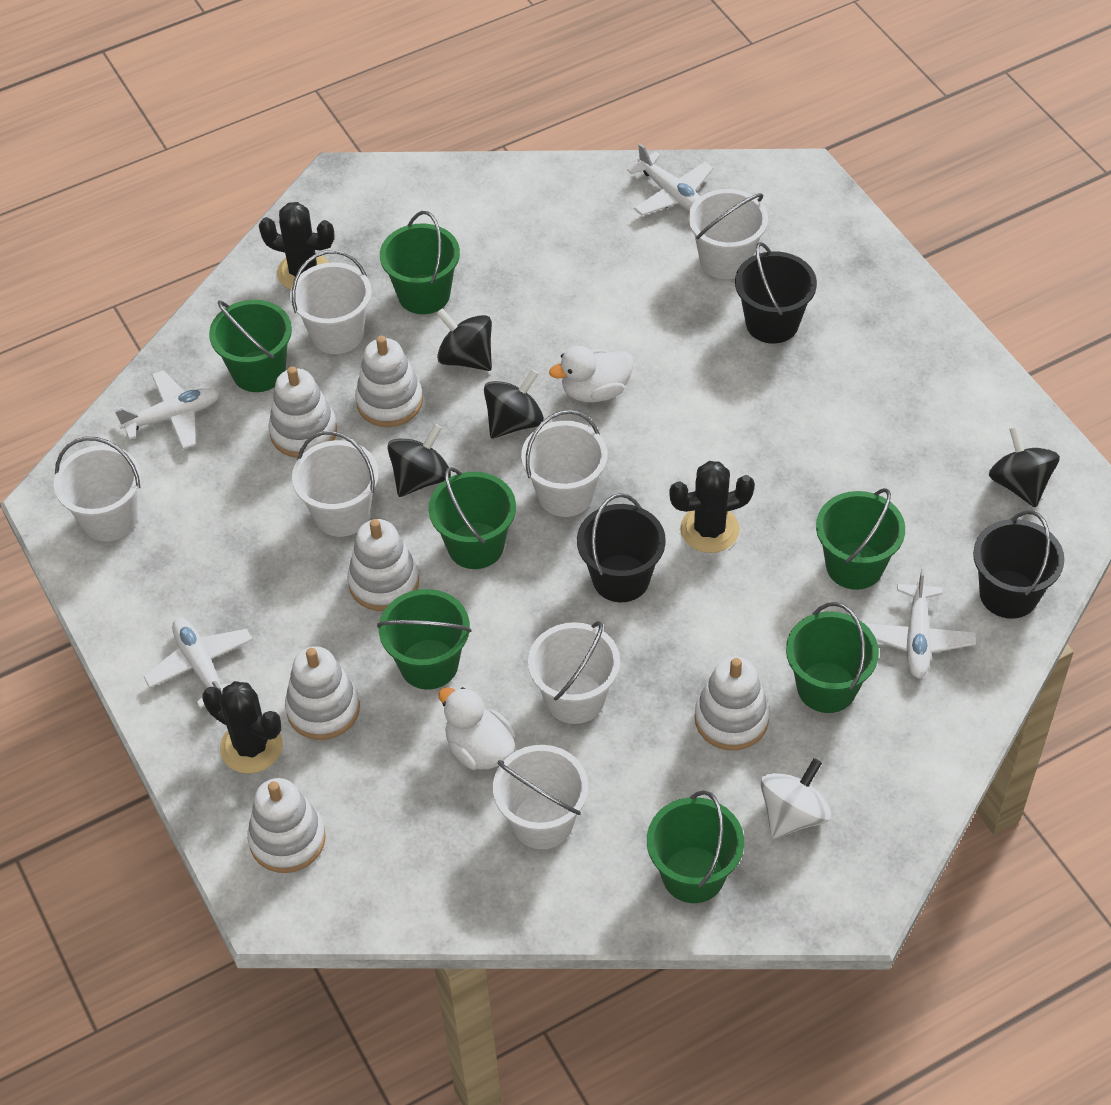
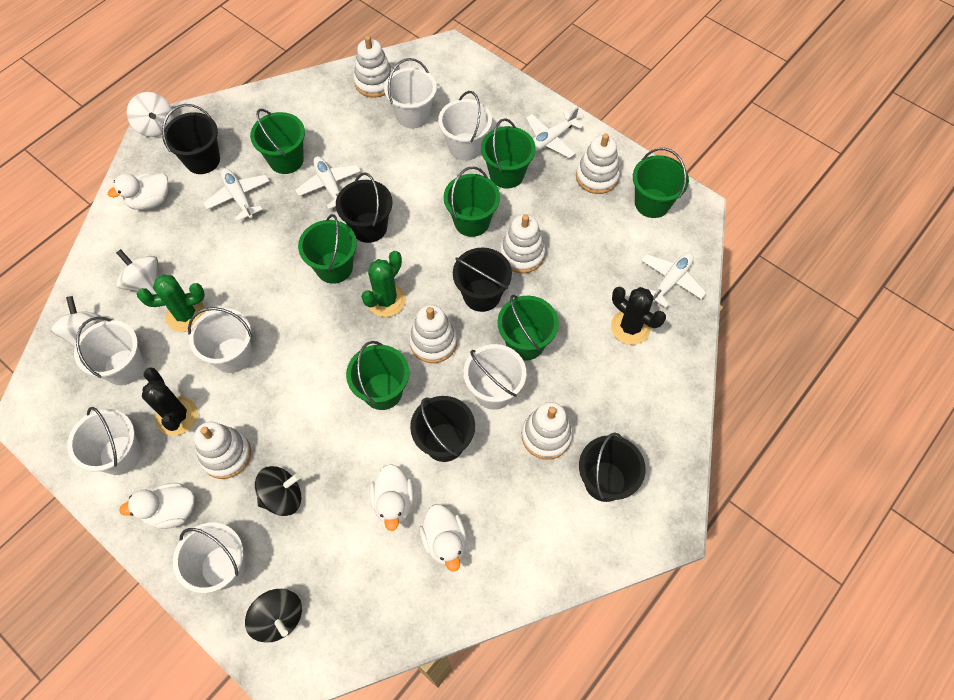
black bucket: [577,493,666,602] [735,242,817,344] [973,510,1064,619] = 3 -> [162,104,220,174] [336,172,393,243] [410,396,475,462] [453,248,512,312] [579,433,646,502] = 5
black cactus: [202,681,283,774] [259,202,334,290] [669,461,755,553] = 3 -> [142,367,198,436] [611,287,666,345] = 2
black spinning top: [387,424,451,497] [436,308,492,371] [484,369,544,438] [989,426,1060,508] = 4 -> [245,589,302,643] [255,466,301,516] = 2
green cactus: none = 0 -> [137,274,205,332] [361,251,406,317] = 2
white duck: [438,687,516,770] [549,346,634,402] = 2 -> [108,173,169,210] [119,483,195,529] [370,464,414,531] [419,504,467,572] = 4
white spinning top: [760,758,831,839] = 1 -> [49,296,103,347] [116,249,158,295] [127,92,173,137] = 3

